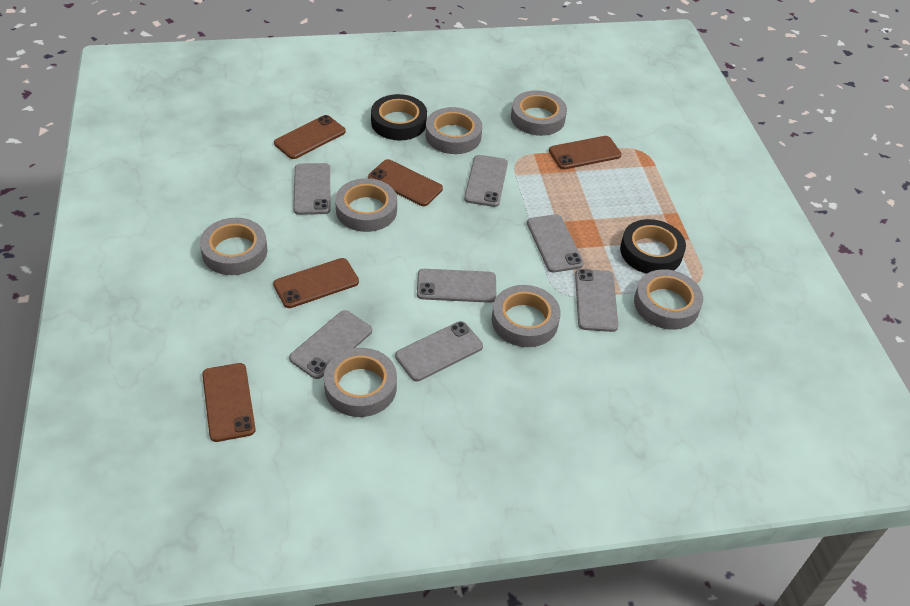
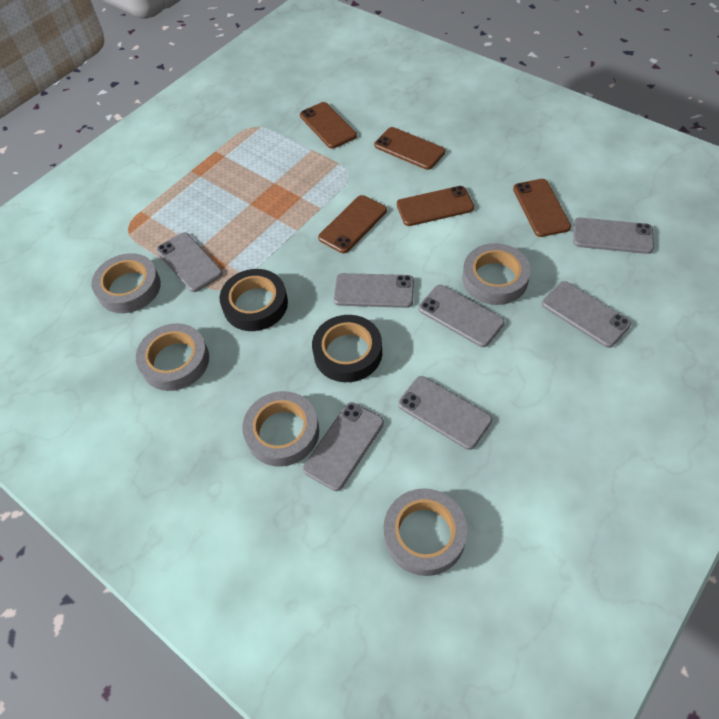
grey tape: [200,218,268,275] [324,348,397,417] [335,178,397,232] [426,107,482,154] [492,285,561,347] [511,90,567,136] [634,269,703,330] = 7 -> [91,253,161,313] [136,323,209,391] [242,391,319,467] [384,488,467,576] [462,243,531,305] = 5

